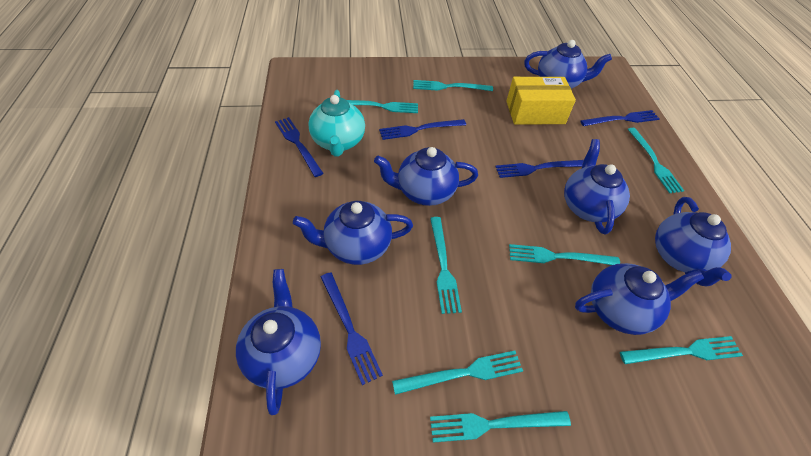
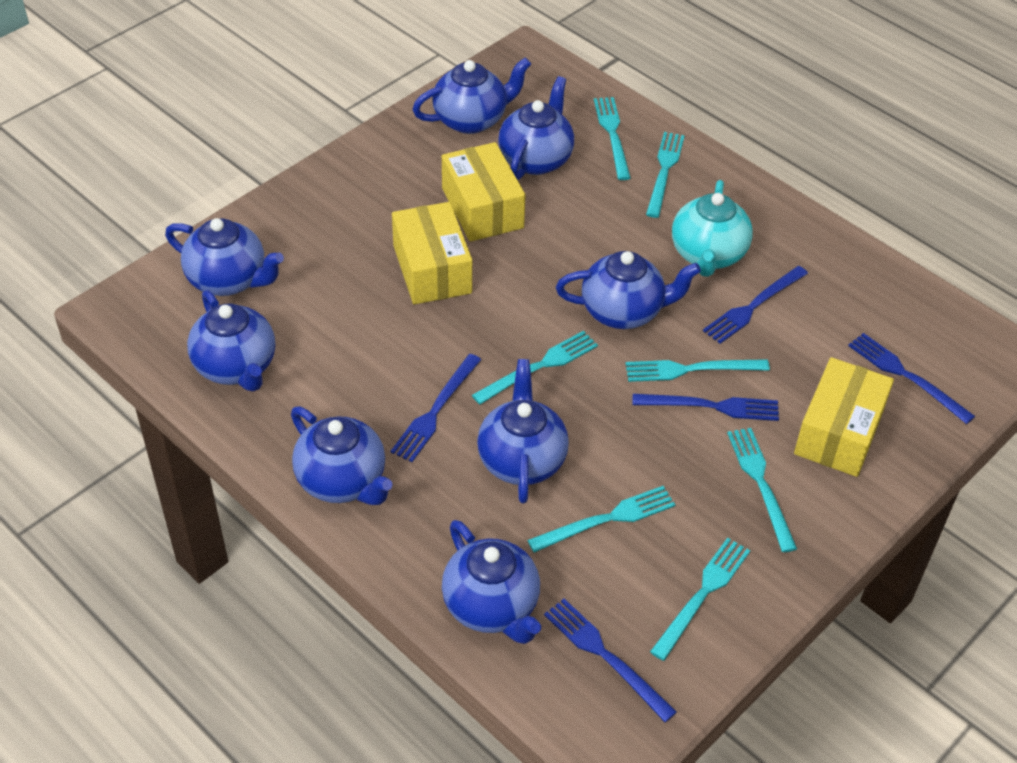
blue teapot: [236,269,321,415] [293,201,413,265] [374,147,478,206] [524,40,612,89] [564,139,630,234] [575,263,704,335] [655,197,732,287] = 7 -> [165,218,284,296] [187,290,275,391] [291,407,393,505] [412,57,531,134] [442,520,541,644] [477,359,569,503] [498,76,574,180] [556,251,701,329] = 8
turquoise fork: [347,100,418,113] [392,351,523,395] [413,80,493,91] [430,217,462,314] [430,411,571,443] [509,244,620,265] [620,336,743,364] [628,128,684,193] = 8 -> [472,331,598,405] [527,486,675,553] [594,97,631,180] [625,359,770,382] [646,132,685,218] [650,538,751,661] [727,428,797,552] = 7
yellow box: [506,77,576,125] = 1 -> [392,202,472,304] [442,142,525,242] [794,357,894,477] = 3

